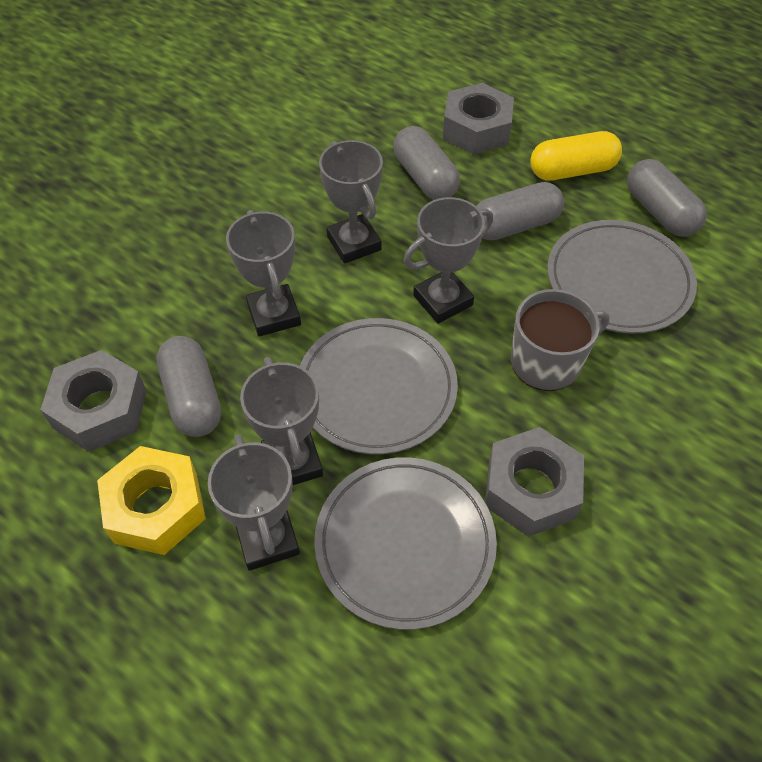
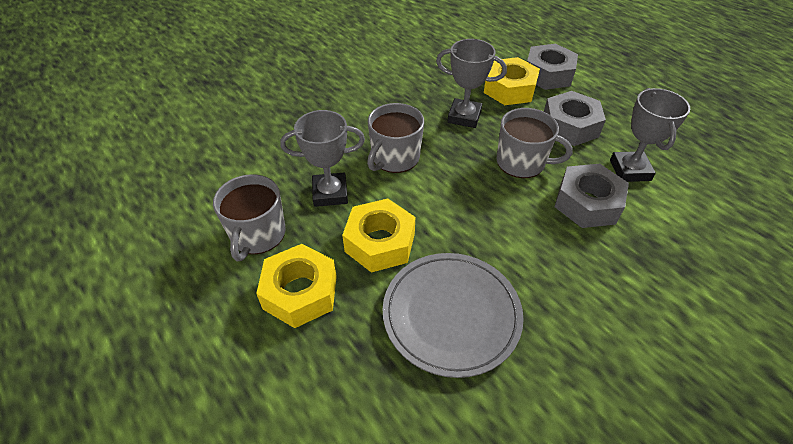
grey capsule: [156,336,221,437] [393,126,460,200] [476,182,564,240] [627,159,707,237] = 4 -> none = 0
grey mug: [511,289,610,391] = 1 -> [213,174,286,261] [367,103,424,173] [496,108,573,178] = 3
grey plate: [300,318,458,454] [314,457,497,630] [547,220,697,334] = 3 -> [383,253,524,378] = 1
grey trophy: [208,434,300,571] [226,210,301,336] [240,357,323,485] [319,140,383,264] [403,197,493,324] = 5 -> [280,110,365,207] [436,39,507,128] [610,88,690,182] = 3
yellow capsule: [530,131,622,181] = 1 -> none = 0
yellow nut: [97,446,206,555] = 1 -> [256,244,337,328] [342,198,415,273] [484,57,540,105] = 3

